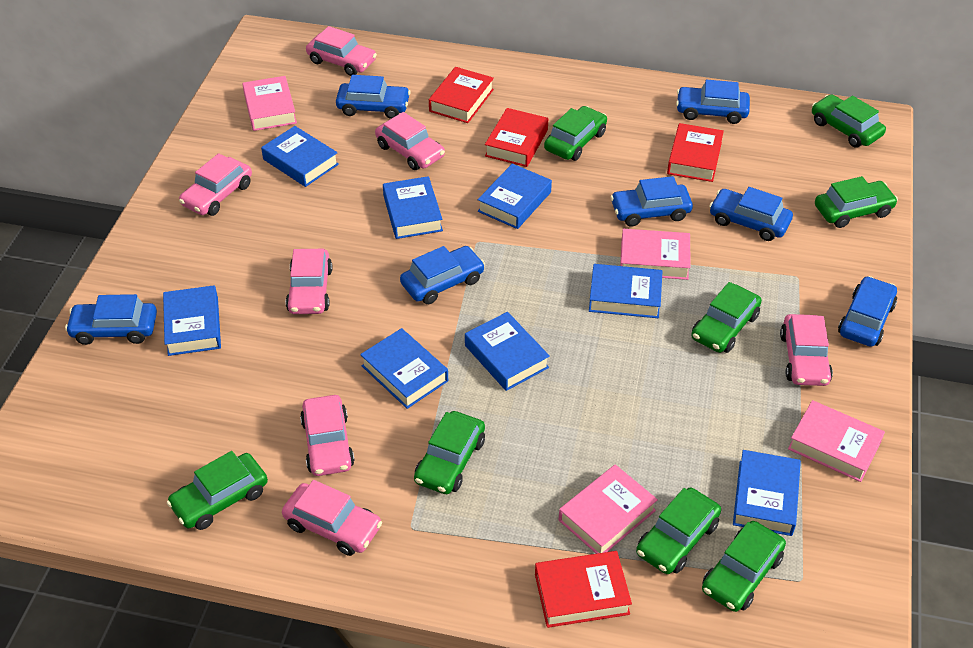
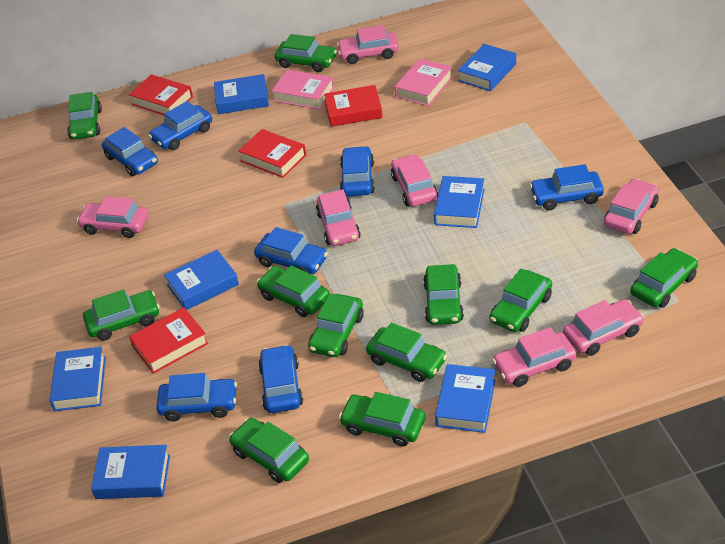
blue book: [163,285,221,356] [261,126,339,187] [360,328,448,409] [383,176,443,239] [465,312,550,391] [478,164,552,229] [589,264,662,318] [733,450,801,536] = 8 -> [50,347,106,411] [91,445,170,499] [164,250,239,310] [214,74,269,114] [434,176,485,228] [435,364,496,433] [458,44,516,91] = 7
green car: [167,451,268,530] [414,411,485,494] [544,106,607,161] [636,488,721,574] [691,282,762,353] [702,521,786,612] [812,94,886,148] [815,176,898,228] = 8 -> [67,92,102,140] [83,289,160,341] [229,418,309,483] [257,265,330,317] [275,34,337,72] [308,293,364,357] [339,392,425,446] [366,323,447,382] [423,264,464,325] [490,269,552,332] [631,248,698,308] = 11
pink book: [242,76,297,131] [559,464,658,554] [620,229,691,280] [788,400,885,482] = 4 -> [272,69,335,110] [395,58,453,106] = 2

